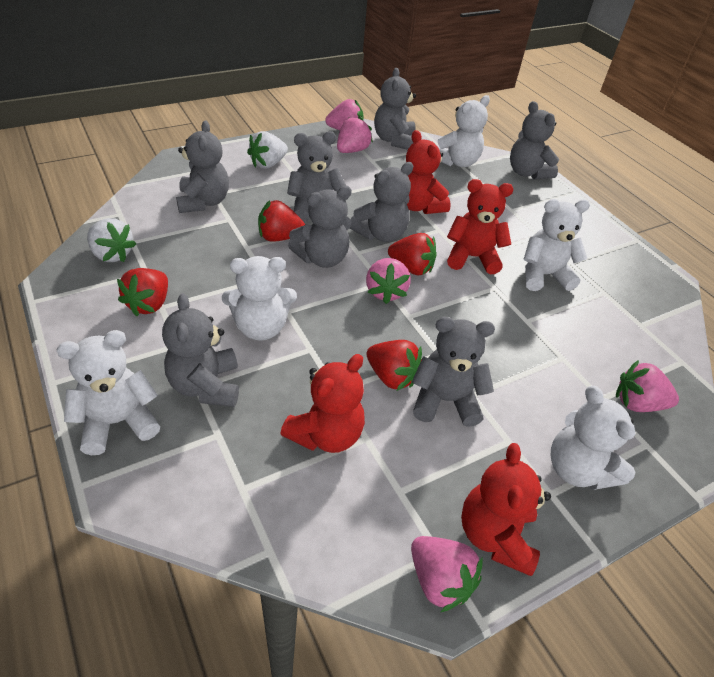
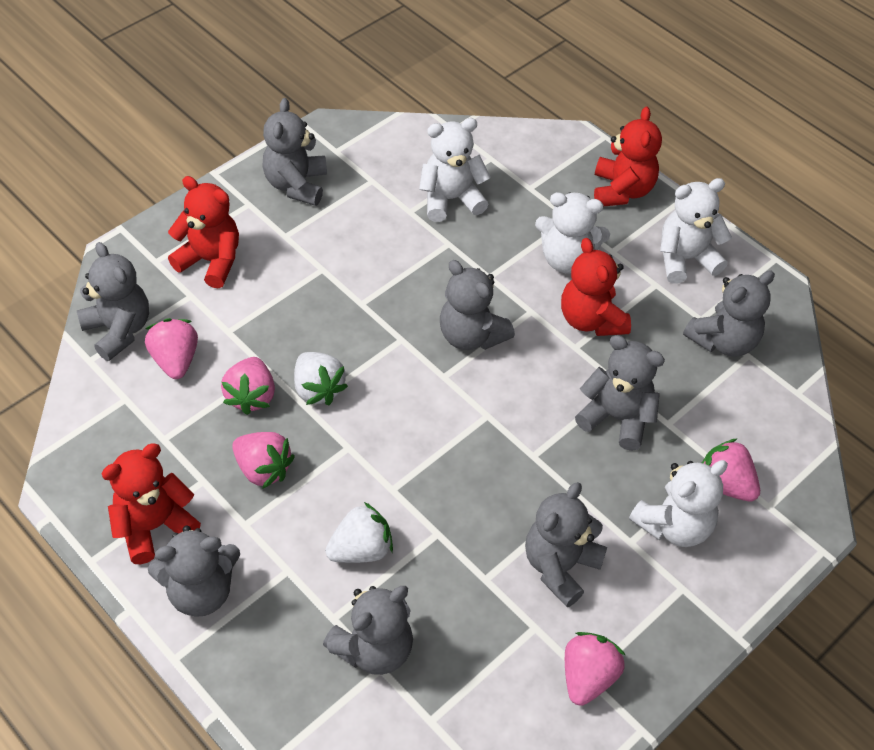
red strawberry: [117,268,168,316] [258,200,305,242] [366,340,422,391] [388,233,437,276] = 4 -> none = 0
white teddy bear: [57,330,160,455] [222,256,297,341] [436,95,490,167] [524,199,590,291] [551,386,635,490] = 5 -> [419,118,491,222] [535,192,610,274] [629,460,728,547] [660,178,732,283] = 4

